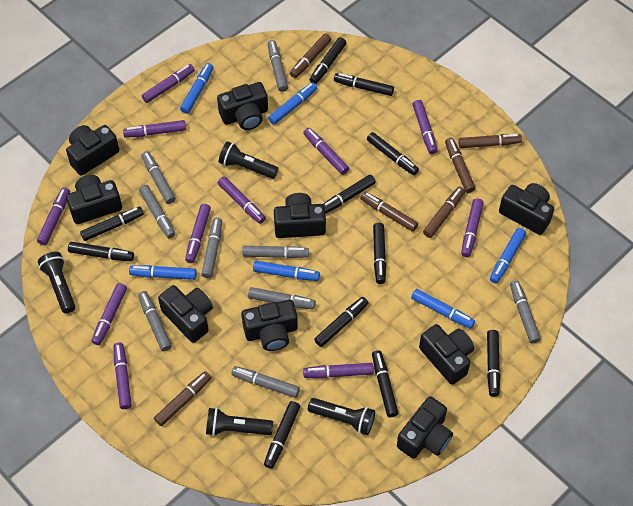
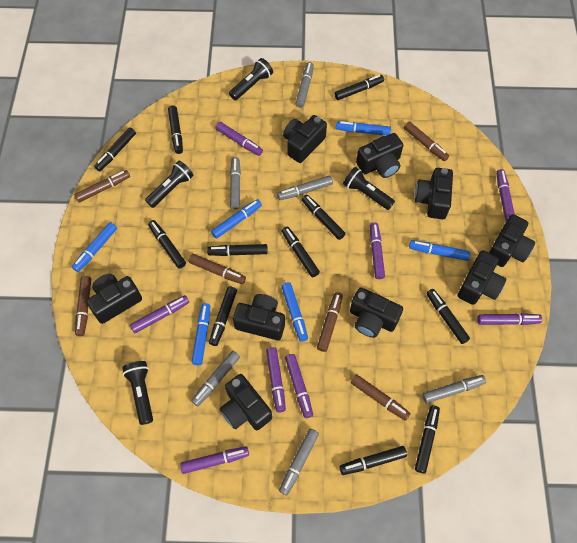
grey marker: [138,291,172,351] [139,185,175,238] [141,151,176,204] [202,217,222,278] [231,366,300,398] [242,246,309,258] [248,287,316,309] [268,40,288,92] [510,280,541,344] = 9 -> [191,351,240,406] [230,157,241,209] [277,175,333,200] [279,429,319,495] [296,62,314,108] [422,375,486,404] = 6
purple marker: [37,187,70,245] [91,283,127,345] [113,342,132,409] [123,120,186,138] [142,64,195,103] [185,204,211,263] [218,176,266,224] [303,128,349,175] [303,363,374,378] [412,100,437,154] [461,198,483,257] = 11 -> [130,295,189,333] [180,446,249,474] [215,122,263,156] [266,347,286,412] [285,354,313,418] [370,223,385,279] [477,313,542,325] [496,169,515,221] = 8

